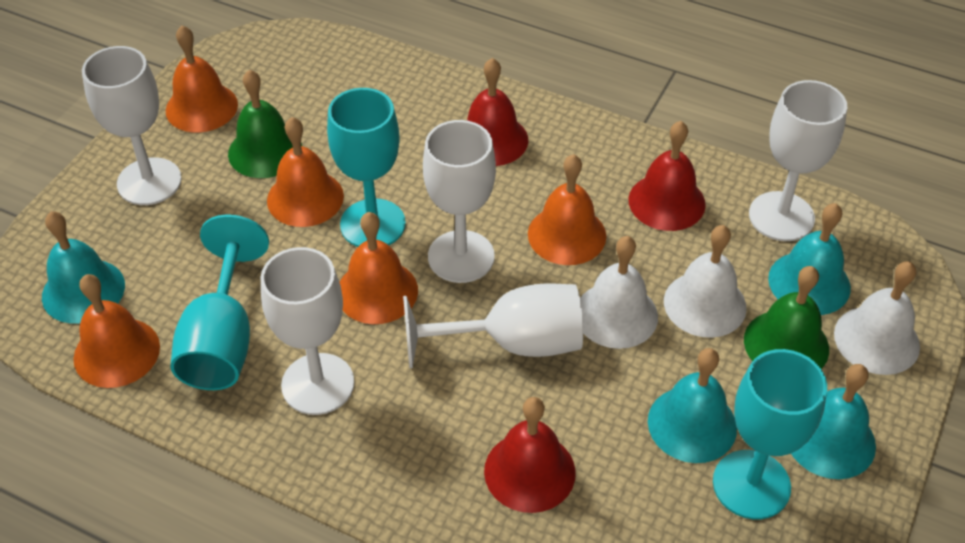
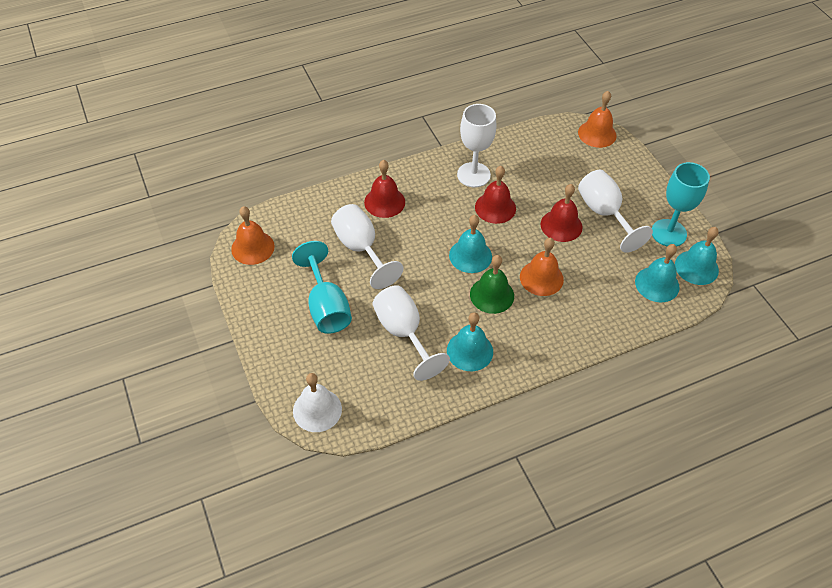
green bell: [228,69,302,178] [744,266,829,369] = 2 -> [470,255,514,314] = 1
orange bell: [74,274,160,388] [166,25,238,133] [267,117,344,227] [340,212,418,324] [528,154,606,265] = 5 -> [231,206,275,265] [520,238,564,296] [578,91,617,148] = 3
turquoise goblet: [171,214,269,390] [327,88,406,247] [713,349,827,520] = 3 -> [292,241,352,334] [652,162,710,247] = 2
white bell: [580,236,658,349] [664,225,747,338] [834,262,920,375] = 3 -> [293,373,342,432] = 1
white goblet: [82,46,182,205] [261,247,354,415] [403,283,583,368] [423,120,496,283] [749,80,847,241] = 5 -> [331,204,403,289] [373,285,450,381] [457,104,496,187] [578,170,653,253] = 4

